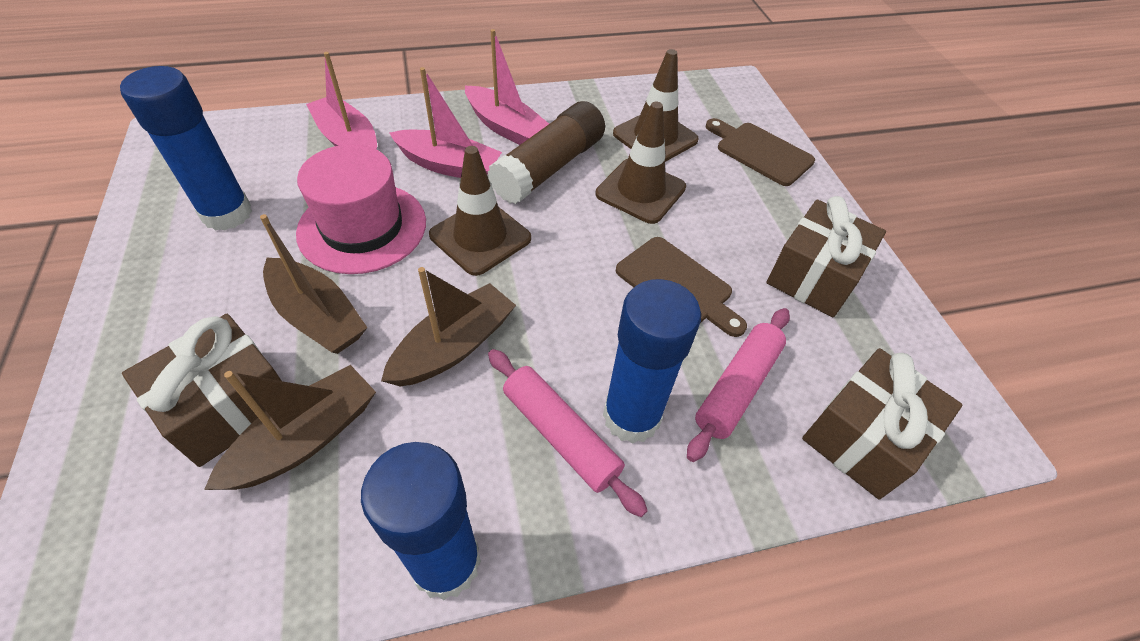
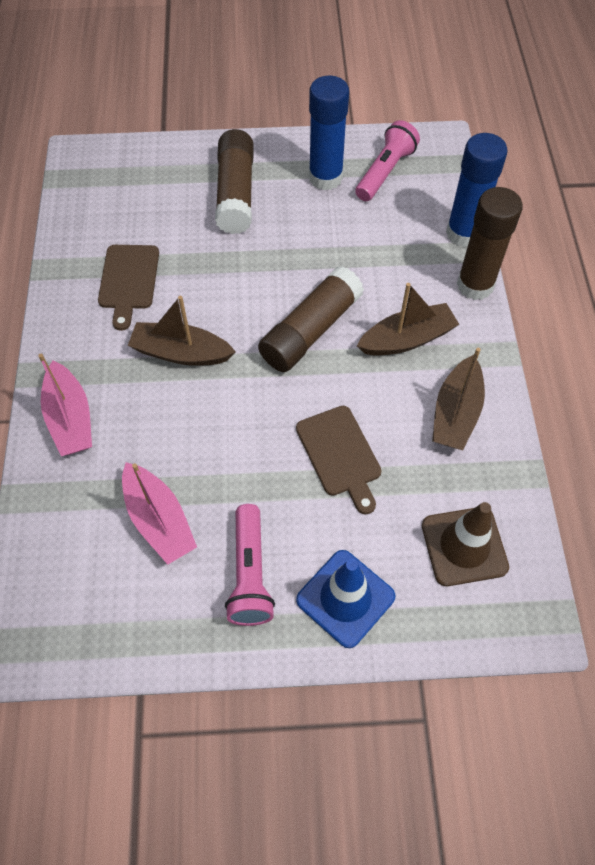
blue glue stick: [120,66,252,231] [361,442,481,600] [603,279,701,444] = 3 -> [309,76,349,190] [446,133,508,247] = 2
blue traffic cone: none = 0 -> [296,550,395,648] = 1
brown gift: [122,314,281,467] [766,196,886,317] [802,348,963,499] = 3 -> none = 0
brown glue stick: [488,101,605,204] = 1 -> [215,129,254,234] [258,266,364,372] [457,187,523,300] = 3
brown traffic cone: [429,146,531,276] [595,102,686,224] [613,49,699,162] = 3 -> [422,502,509,586] = 1
pink boat: [306,52,377,149] [389,67,502,178] [465,29,549,145] = 3 -> [38,354,92,456] [122,462,197,565] = 2
pink flashlight: none = 0 -> [225,504,275,626] [355,120,420,201] = 2
pink hat: [296,144,426,274] = 1 -> none = 0
pink rolling pin: [488,349,648,517] [687,308,790,462] = 2 -> none = 0

